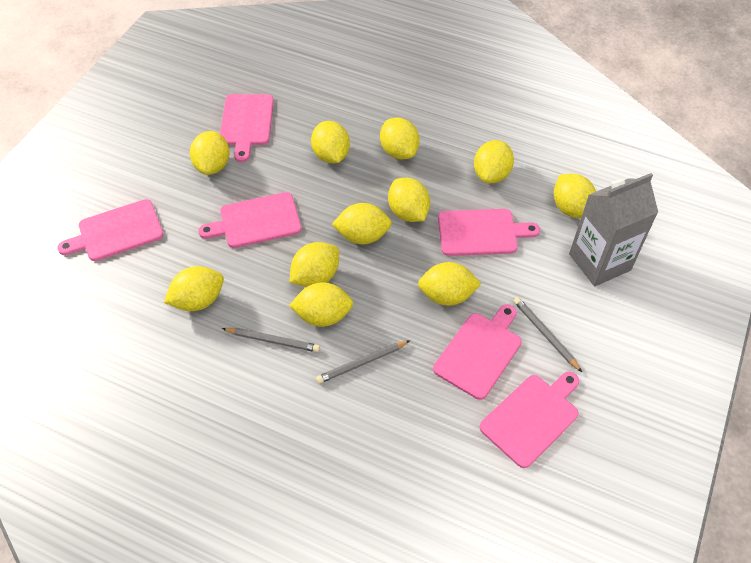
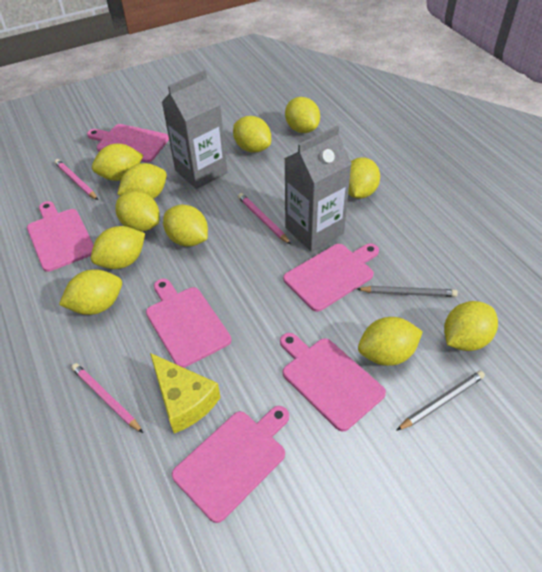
grey carton: [569,173,658,286] = 1 -> [162,70,228,189] [284,126,352,252] = 2
grey pencil: [222,327,320,352] [316,340,411,384] [514,297,582,372] = 3 -> [357,286,458,297] [396,371,485,431] = 2
pink pencil: none = 0 -> [54,159,98,200] [71,363,143,433] [238,193,291,244] = 3
yellow cheese: none = 0 -> [150,353,221,433] = 1

